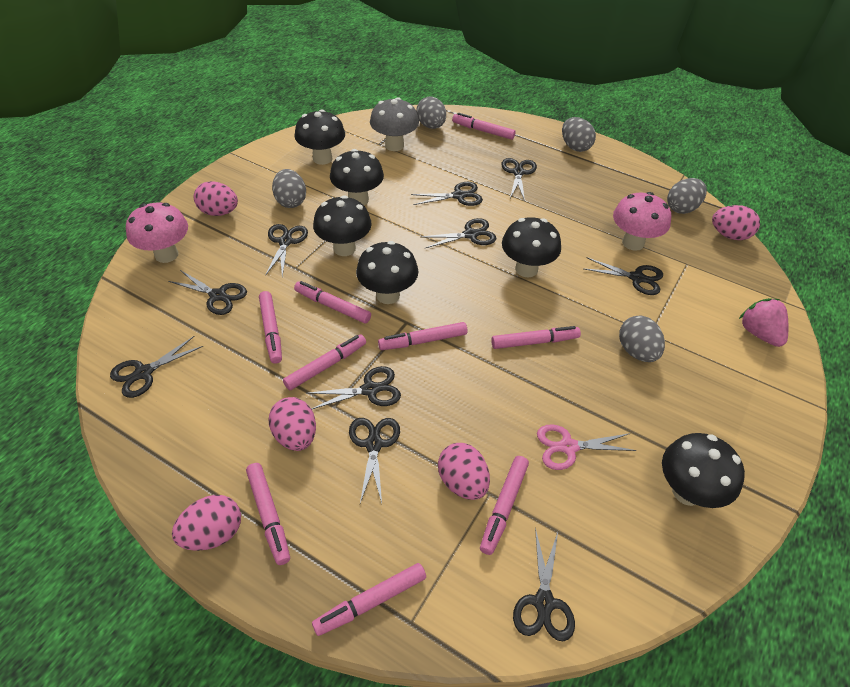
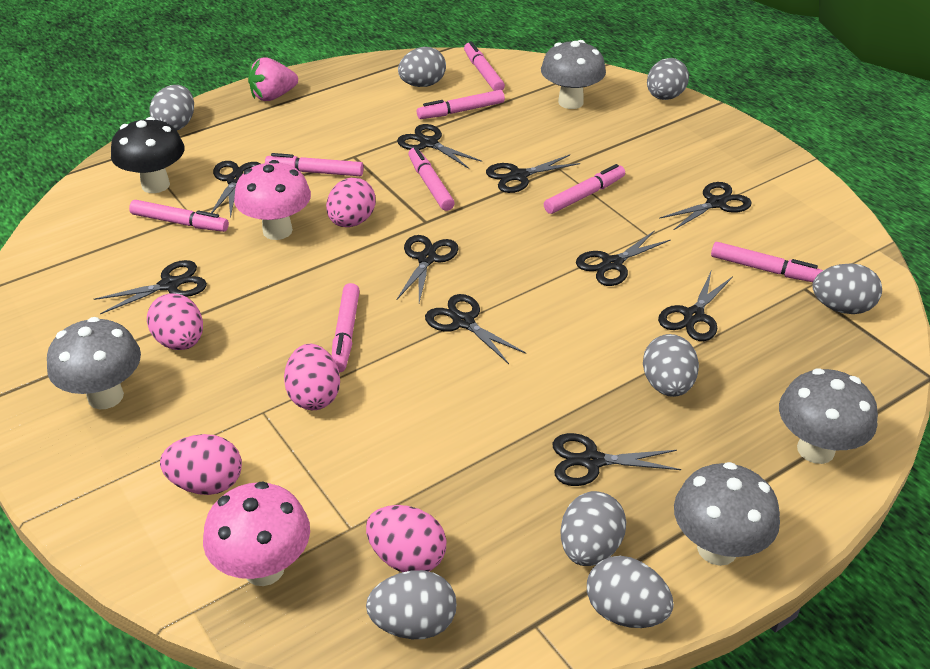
black mushroom: [295,109,345,165] [313,195,372,256] [330,149,384,205] [356,241,418,304] [502,217,561,277] [662,433,745,508] = 6 -> [111,117,185,193] = 1
grey egg: [272,169,306,208] [416,96,446,129] [562,117,596,152] [619,315,665,362] [667,178,707,214] = 5 -> [150,85,194,130] [366,570,456,639] [398,47,446,87] [560,491,626,566] [587,556,674,628] [643,334,699,397] [647,58,689,100] [812,263,882,314] = 8
grey mushroom: [370,97,419,151] = 1 -> [47,317,141,409] [541,40,606,109] [674,462,780,566] [779,368,878,464] = 4
pink marker: [246,463,290,565] [259,291,282,364] [283,334,366,390] [294,281,371,324] [312,563,426,636] [378,322,467,350] [452,113,516,140] [480,456,529,555] [491,326,581,349] = 9 -> [129,200,229,232] [265,153,364,176] [332,283,360,372] [408,147,455,211] [417,90,505,119] [464,41,505,91] [544,164,625,214] [711,242,823,282] = 8
pink scissors: [537,424,637,470] = 1 -> none = 0

